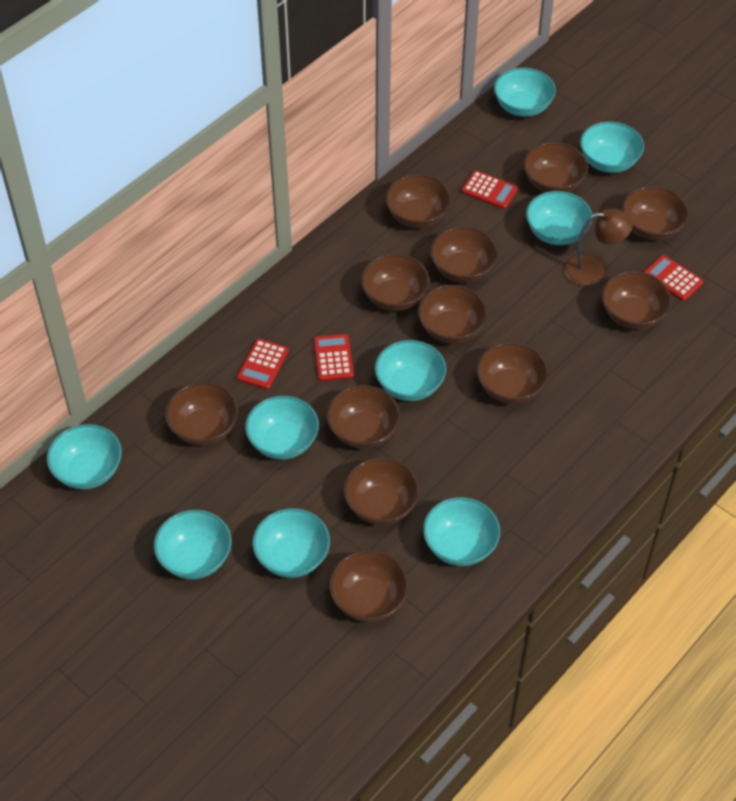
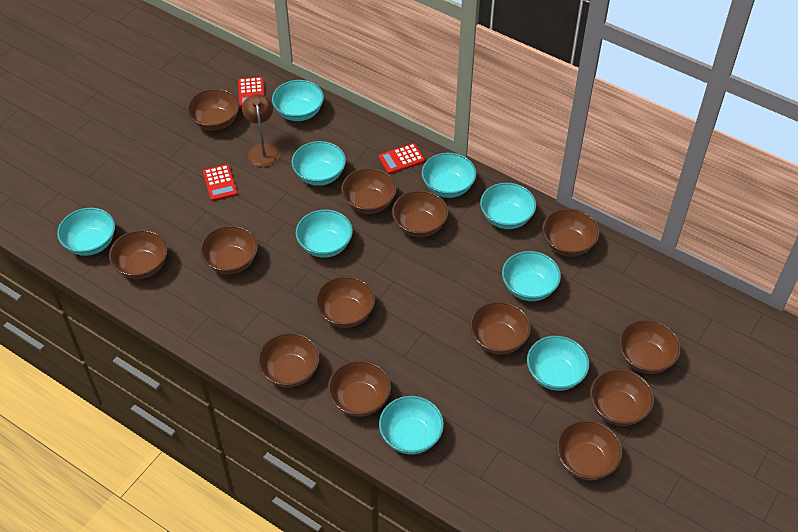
brown bowl: [165,382,239,445] [327,385,400,449] [330,550,409,622] [344,458,420,525] [361,254,430,311] [385,174,451,228] [418,285,488,344] [430,227,498,283] [477,342,548,404] [523,142,588,192] [602,271,671,329] [622,186,689,240] = 12 -> [109,230,167,279] [187,89,239,131] [200,225,258,274] [257,333,320,388] [315,276,375,328] [328,360,391,417] [341,168,397,214] [392,190,448,237] [470,301,531,355] [542,208,599,257] [556,420,622,480] [590,369,654,426] [618,320,681,374] = 13
red calculator: [237,339,289,390] [314,334,354,381] [461,171,518,209] [644,255,703,301] = 4 -> [203,164,238,201] [238,77,265,108] [378,143,425,174] = 3

